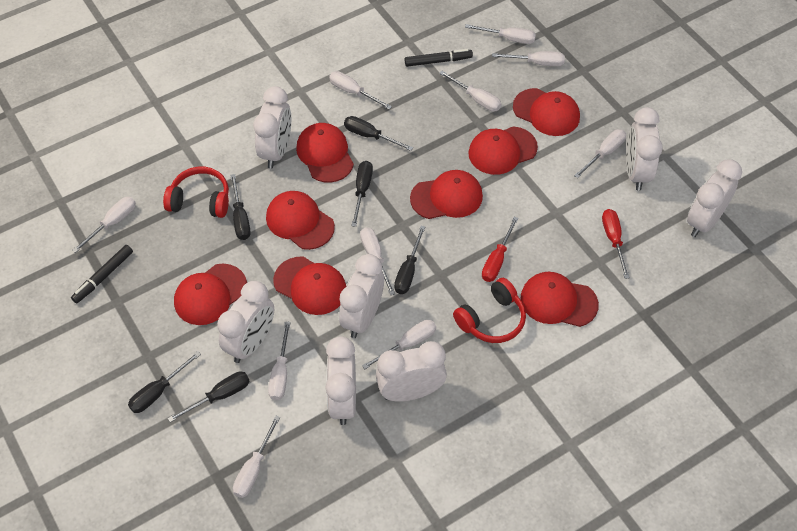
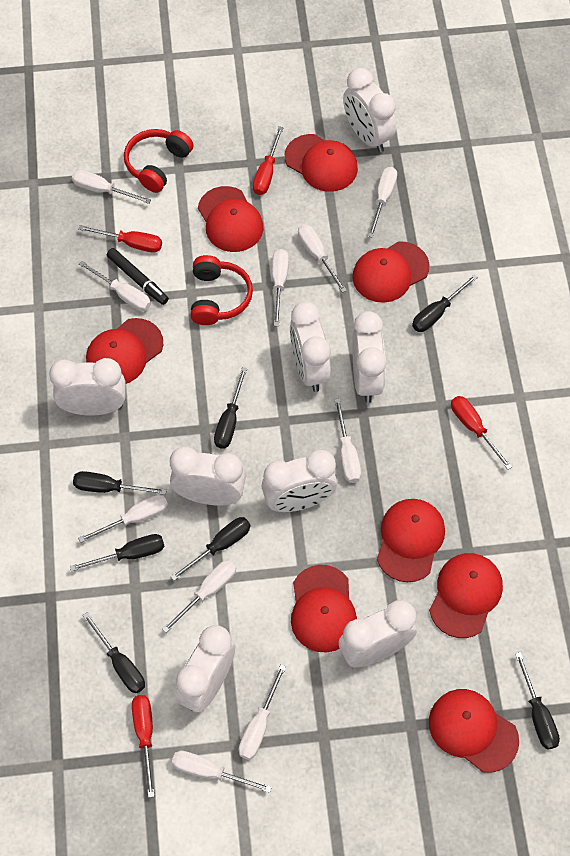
black marker: [71,245,133,303] [405,49,473,67] = 2 -> [107,248,169,305] = 1
black screwdriver: [128,351,201,413] [168,372,249,422] [230,174,251,240] [344,116,413,151] [351,161,373,227] [394,226,425,294] = 6 -> [70,534,165,572] [73,471,167,495] [82,612,145,694] [170,517,250,581] [214,367,247,449] [412,274,478,332] [515,652,560,750] = 7
red screwdriver: [482,217,519,282] [602,209,630,279] = 2 -> [78,225,162,253] [132,695,155,798] [253,126,284,195] [451,396,512,470] = 4
white clock: [217,281,274,363] [253,86,291,169] [325,336,356,425] [339,254,384,338] [376,341,447,402] [626,107,663,191] [687,159,742,237] = 7 -> [49,358,126,416] [170,447,246,506] [176,625,235,712] [261,450,337,512] [290,302,331,392] [339,600,417,667] [343,68,396,153] [352,311,387,403] = 8

